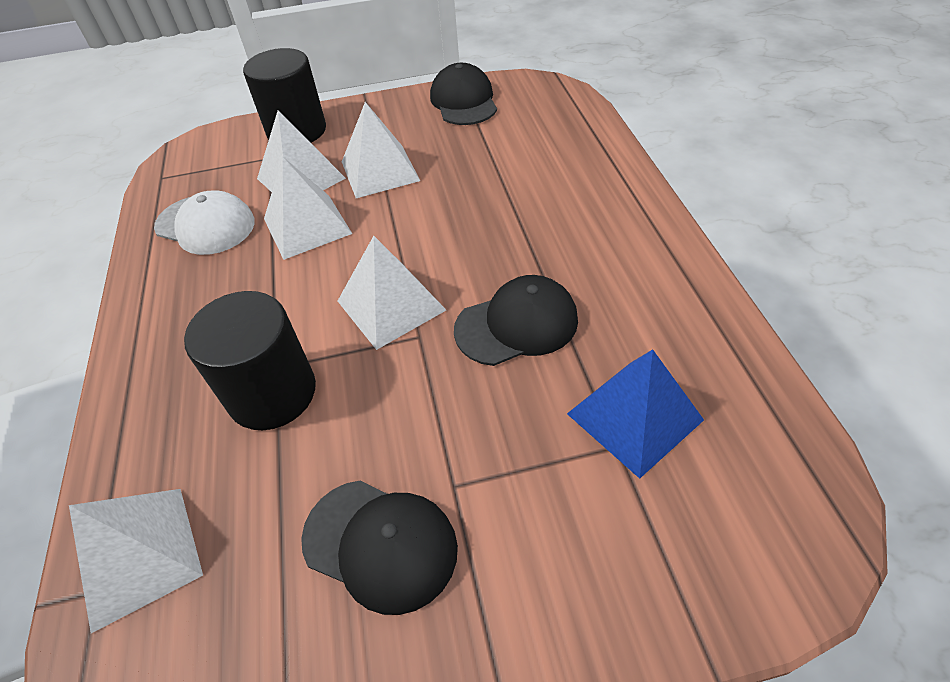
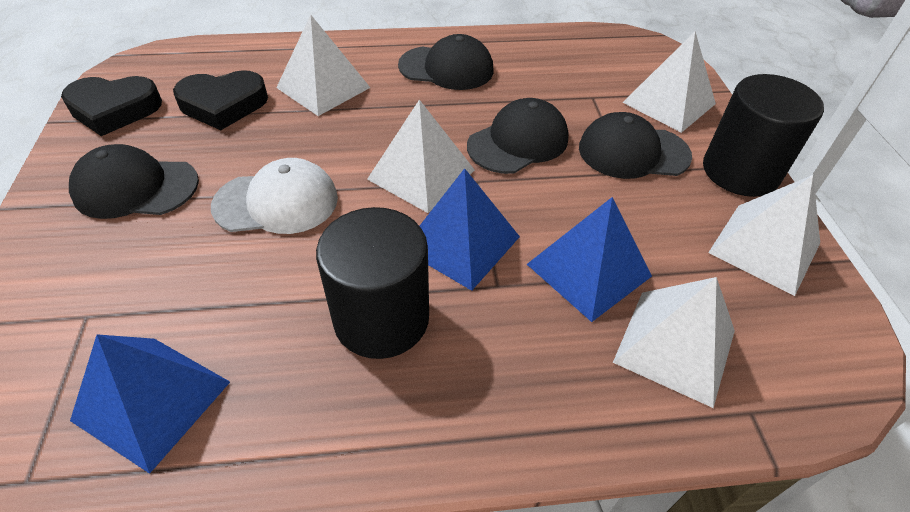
black cap: [301,481,458,615] [430,63,497,125] [454,275,578,366] = 3 -> [69,144,199,219] [398,34,493,90] [467,98,569,174] [579,112,692,179] = 4
black heart: none = 0 -> [61,76,162,136] [173,70,268,130] = 2
blue pyramid: [567,349,704,479] = 1 -> [70,334,230,474] [420,168,520,291] [527,197,652,322] = 3

